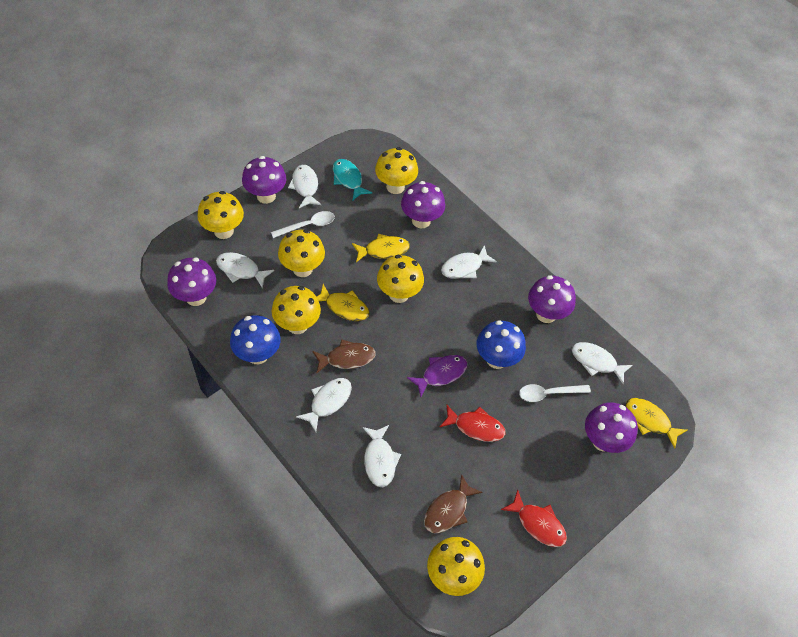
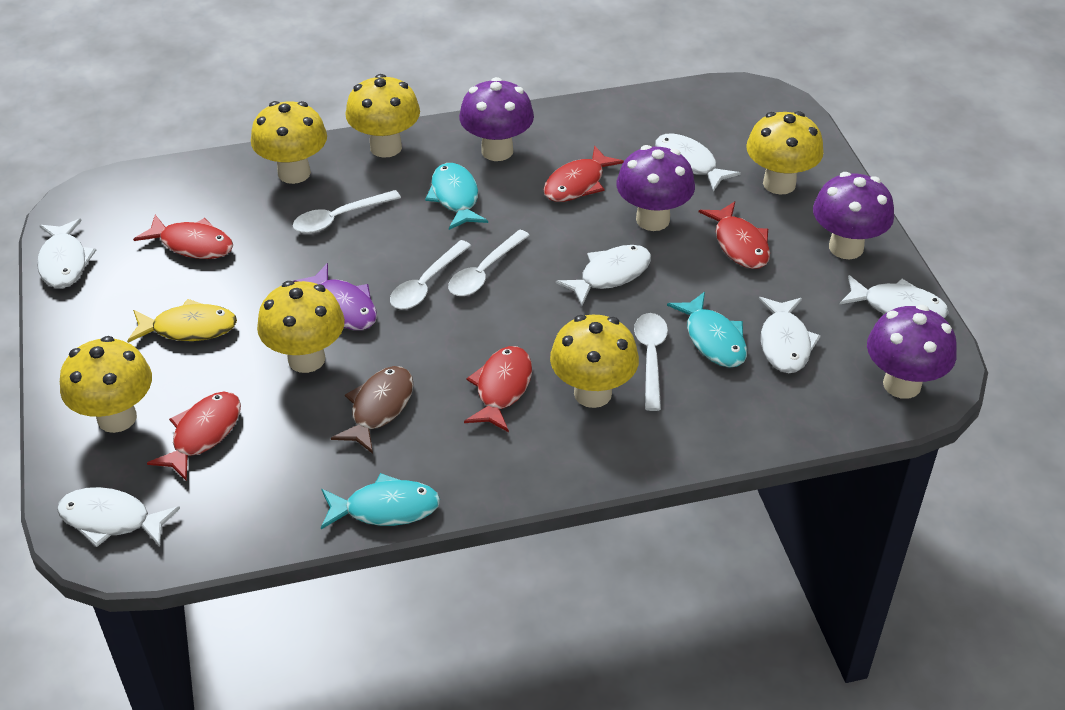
blue mushroom: [230,315,281,364] [477,320,526,369] = 2 -> none = 0
brown fish: [312,340,376,374] [424,474,483,533] = 2 -> [331,366,414,454] = 1
purple mushroom: [167,258,216,306] [242,156,286,204] [401,181,445,229] [528,275,576,323] [585,402,638,453] = 5 -> [459,77,534,161] [616,145,695,231] [813,172,894,259] [867,305,957,399] = 4
red fish: [440,405,505,442] [501,490,567,547] = 2 -> [133,215,233,259] [147,392,241,481] [464,346,532,432] [543,145,624,202] [699,201,770,269] = 5
turquoise fish: [333,159,372,200] = 1 -> [321,473,440,529] [425,163,488,230] [667,291,747,368] = 3
white spoon: [271,211,335,238] [519,384,591,402] = 2 -> [293,190,401,233] [390,240,471,309] [448,230,530,296] [634,313,668,411] = 4
yellow fish: [317,284,370,321] [352,234,410,262] [626,398,688,449] = 3 -> [127,299,237,343] = 1

